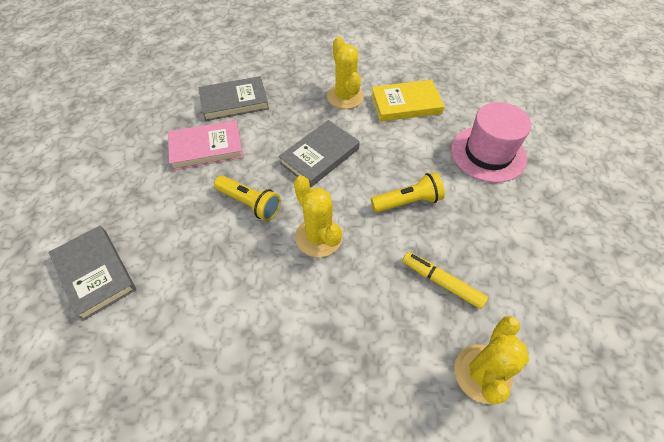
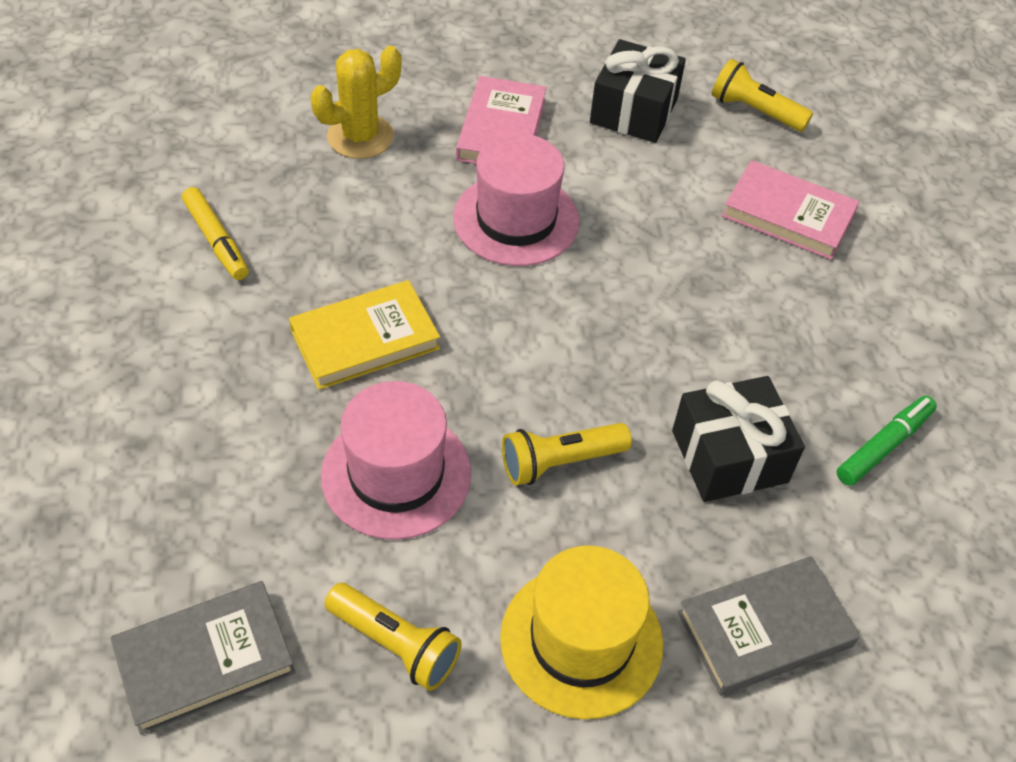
black gift: none = 0 -> [590,39,686,143] [672,376,805,502] = 2
green marker: none = 0 -> [837,396,937,486] = 1
grey book: [48,226,136,321] [199,76,269,121] [279,120,360,188] = 3 -> [110,581,296,735] [678,556,860,696] = 2
pink book: [168,120,243,170] = 1 -> [456,76,547,164] [722,160,859,260] = 2
pink hat: [451,102,531,183] = 1 -> [321,381,471,540] [453,133,580,266] = 2
yellow cactus: [294,175,343,257] [327,37,364,109] [454,316,529,405] = 3 -> [311,46,401,159] = 1
yellow flashlight: [214,175,281,221] [371,172,445,213] = 2 -> [325,583,462,691] [502,423,632,486] [712,59,813,132] = 3
yellow hat: none = 0 -> [500,546,663,719] = 1

